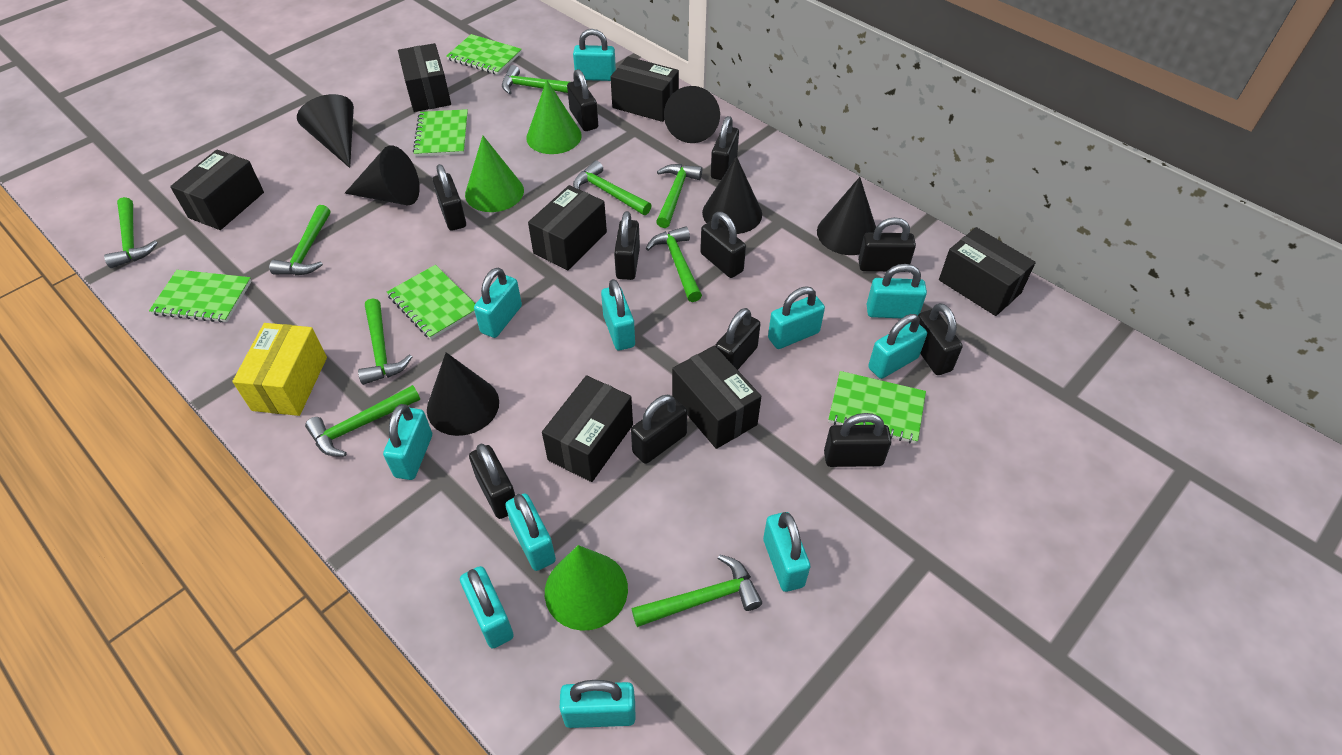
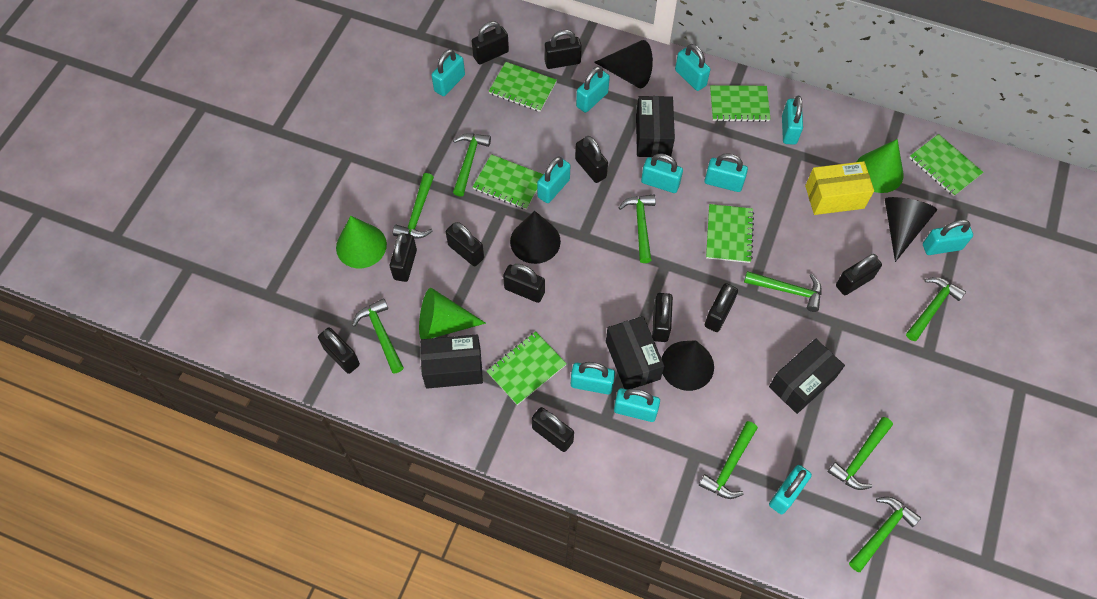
black box: [170,149,264,230] [398,43,451,112] [528,185,607,270] [542,375,633,482] [610,57,679,122] [672,345,761,449] [939,227,1036,316] = 7 -> [420,335,483,389] [606,316,664,390] [636,96,675,157] [769,339,845,414] = 4
black cone: [297,94,354,168] [345,146,420,205] [427,352,499,436] [664,86,720,143] [702,156,762,234] [817,177,876,255] = 6 -> [510,211,561,264] [594,40,653,88] [661,340,714,391] [885,197,937,262] = 4
green notebook: [149,270,252,323] [387,265,475,340] [413,109,468,157] [446,34,522,75] [828,371,926,444] = 5 -> [473,154,543,210] [487,332,567,405] [489,62,557,112] [706,204,754,263] [710,85,771,122] [910,134,983,197] = 6

